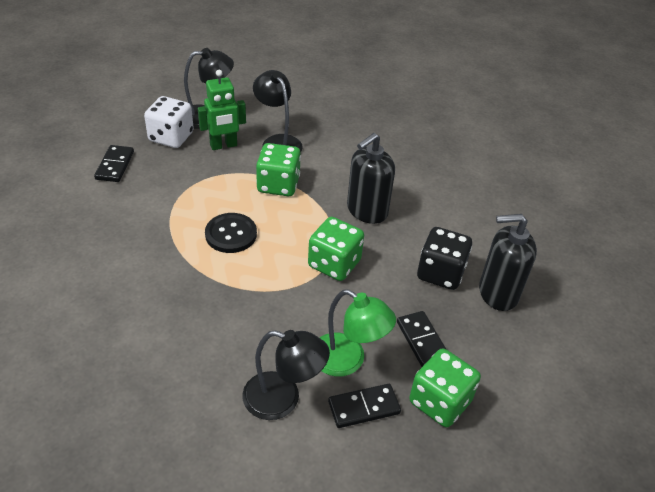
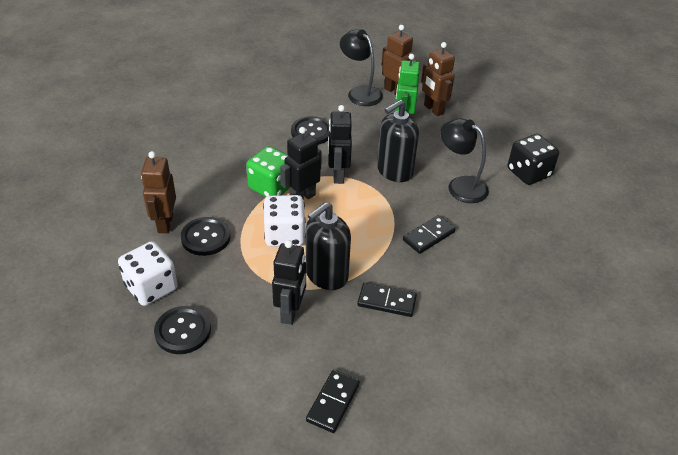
black button: [205,213,257,253] = 1 -> [154,306,211,354] [181,217,231,256] [291,116,330,145] = 3
black lamp: [184,48,234,128] [242,330,330,420] [253,70,303,153] = 3 -> [340,29,383,106] [440,118,489,203] = 2
black robot: none = 0 -> [272,240,306,325] [280,127,322,200] [328,105,352,184] = 3
brown robot: none = 0 -> [141,151,176,233] [382,25,417,95] [421,42,455,116] = 3
green dice: [256,143,301,196] [308,217,364,281] [409,348,481,427] = 3 -> [246,146,289,197] = 1
green lamp: [320,289,396,377] = 1 -> none = 0
white dice: [144,96,194,148] = 1 -> [118,241,178,306] [263,195,306,247] = 2

